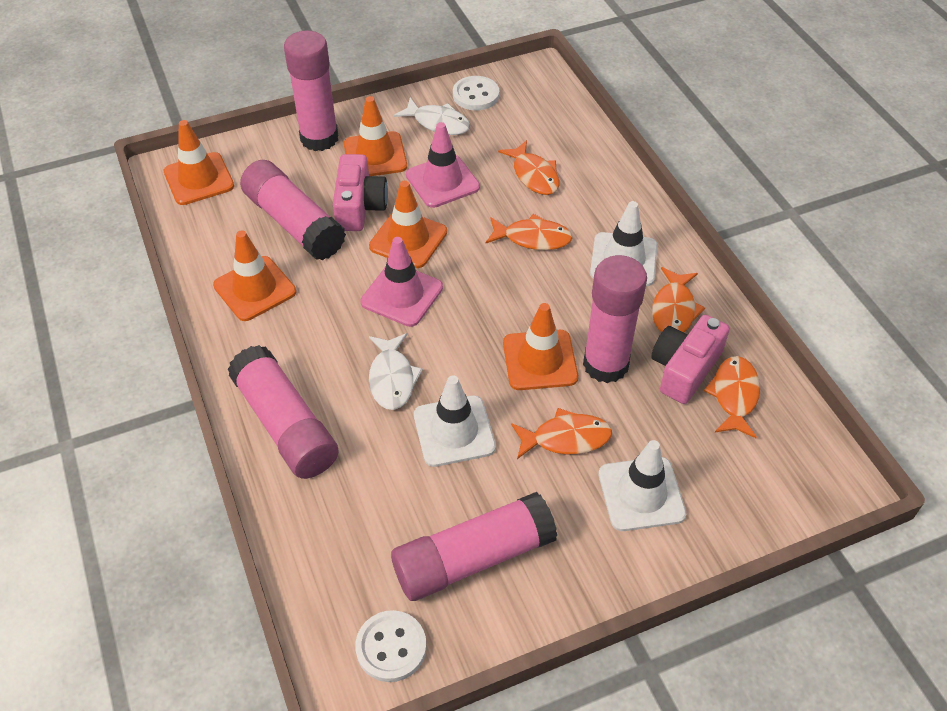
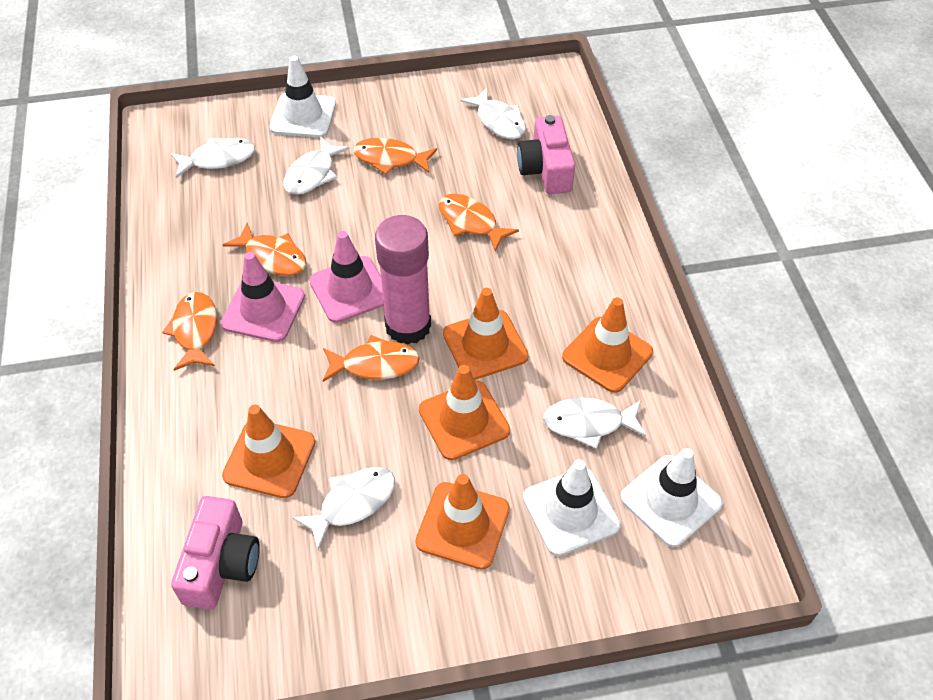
pink glue stick: [228,345,339,479] [240,160,346,260] [284,30,338,151] [391,492,557,601] [583,255,647,383] = 5 -> [375,215,431,345] = 1
white button: [355,610,426,682] [453,76,499,111] = 2 -> none = 0
white fish: [369,333,423,410] [394,98,470,135] = 2 -> [170,137,255,178] [283,136,350,195] [292,467,395,550] [460,88,526,139] [543,398,646,449] = 5

